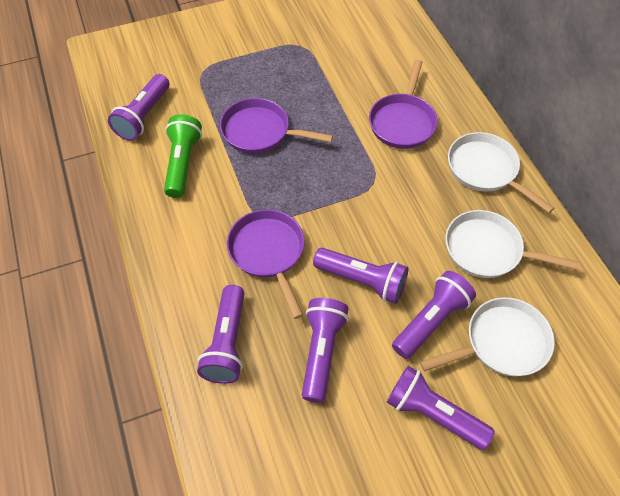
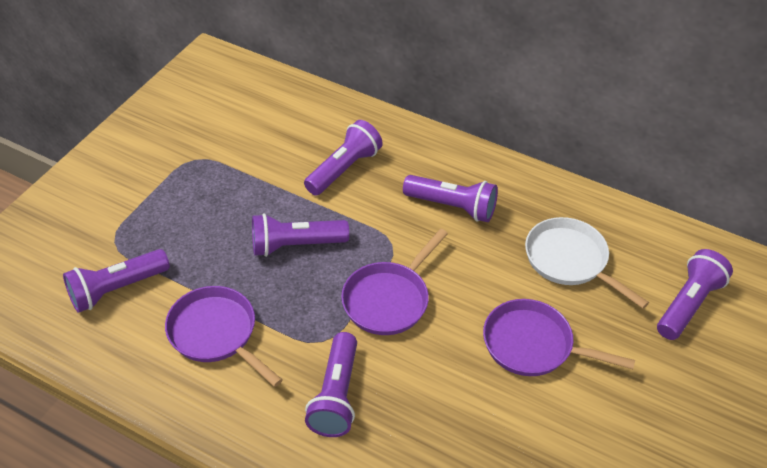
green flashlight: [164,114,202,198] = 1 -> none = 0
white pan: [420,297,555,376] [445,210,580,278] [448,132,554,213] = 3 -> [525,217,649,309] = 1

